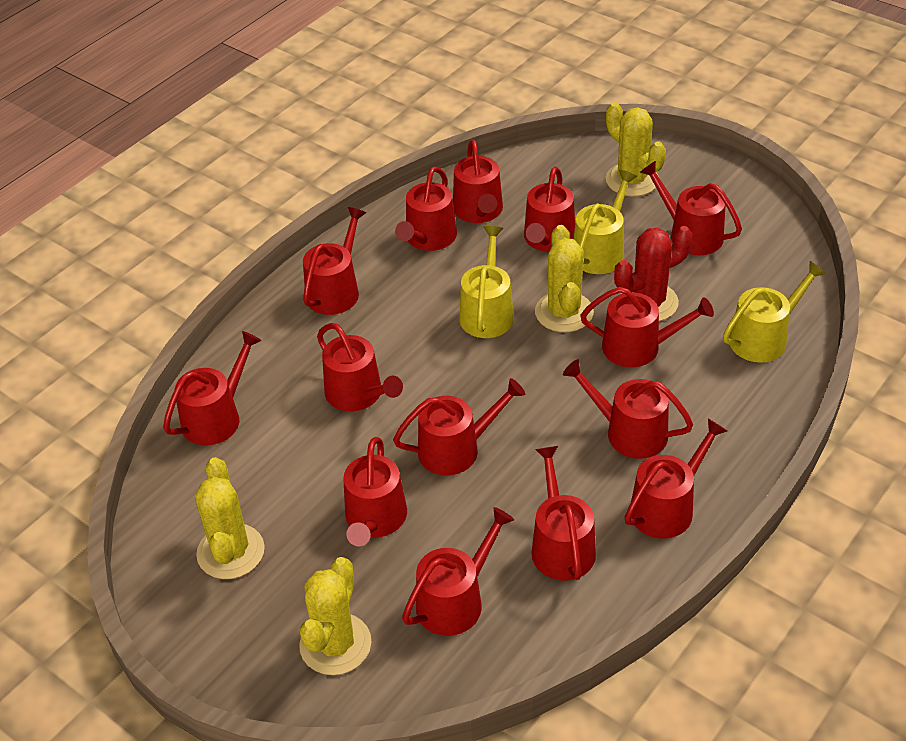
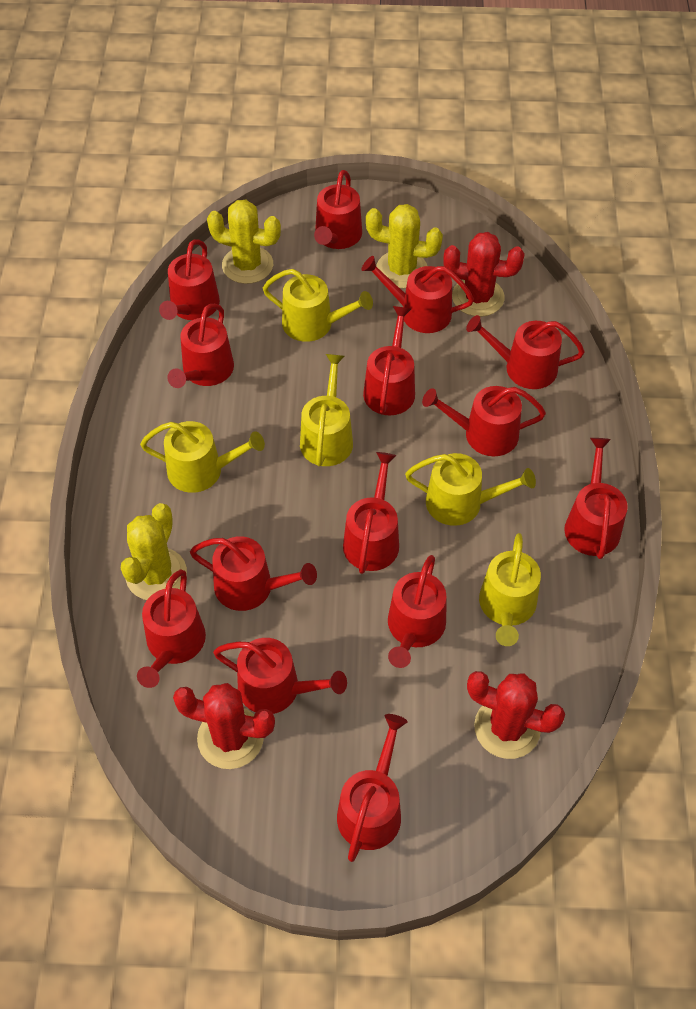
red cactus: [614,226,692,321] = 1 -> [173,683,275,769] [443,232,525,317] [467,671,565,759] = 3
yellow cactus: [195,457,265,579] [299,557,372,675] [535,225,594,332] [606,102,666,197] = 4 -> [121,503,187,600] [207,200,281,284] [366,204,443,288] = 3
yellow watering can: [459,226,514,338] [573,170,637,274] [723,261,827,363] = 3 -> [140,421,265,493] [263,269,373,342] [300,354,353,466] [405,453,536,526] [479,533,541,646] = 5

